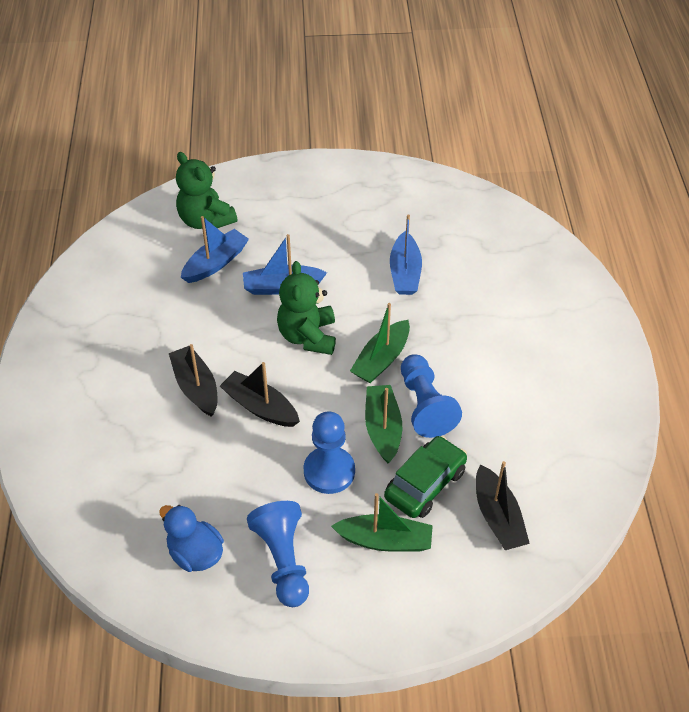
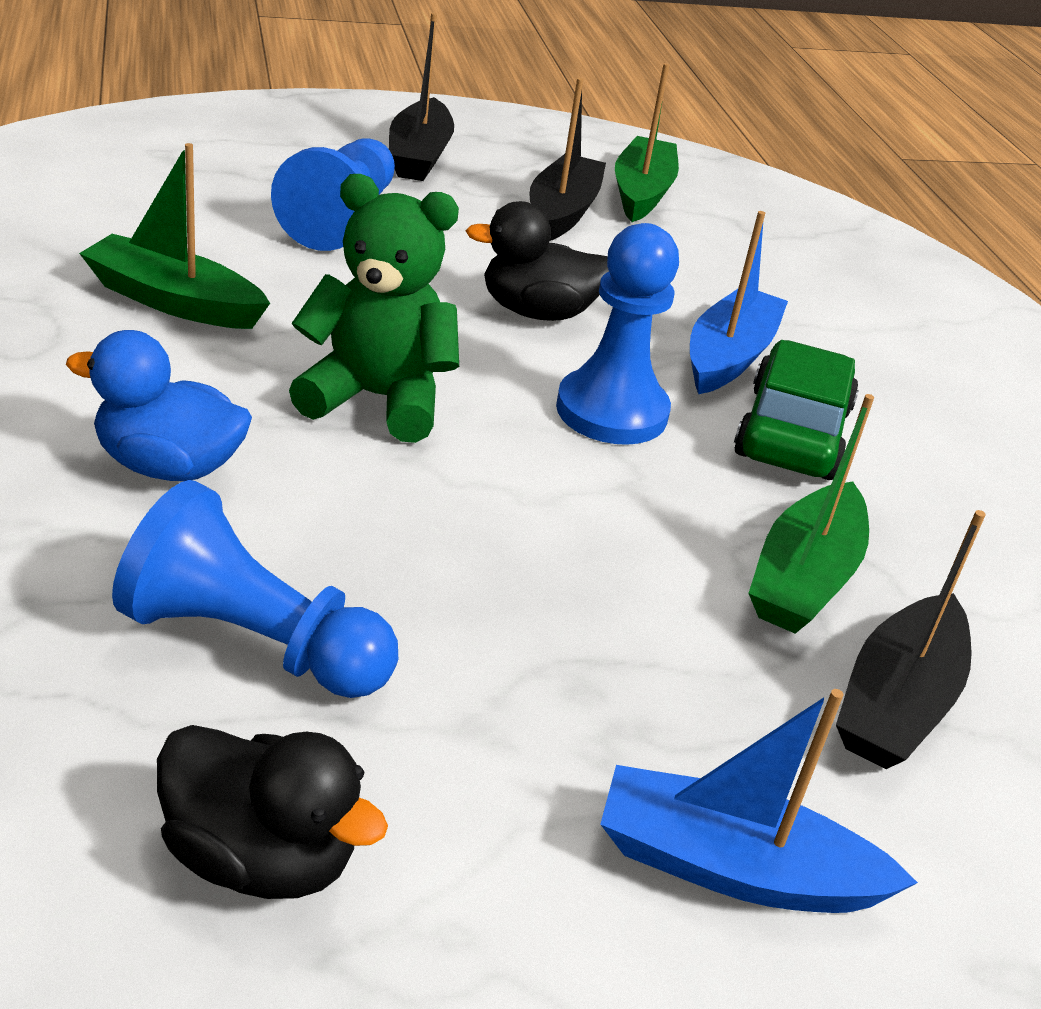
black duck: none = 0 -> [157,725,388,899] [466,201,609,321] = 2
blue boat: [181,216,249,283] [243,234,327,295] [390,214,422,295] = 3 -> [600,689,918,913] [690,211,788,394] = 2
green teddy bear: [176,152,237,229] [277,261,336,355] = 2 -> [289,174,459,443] = 1

